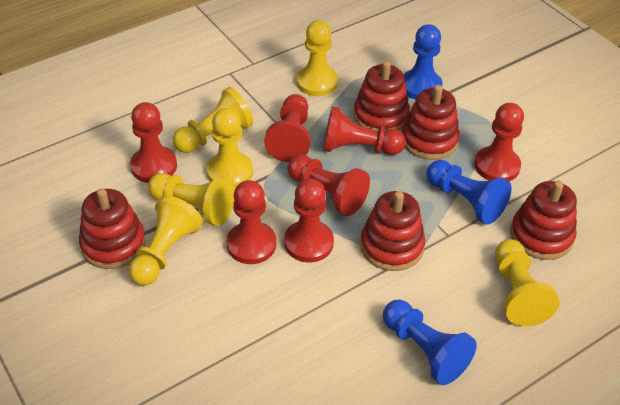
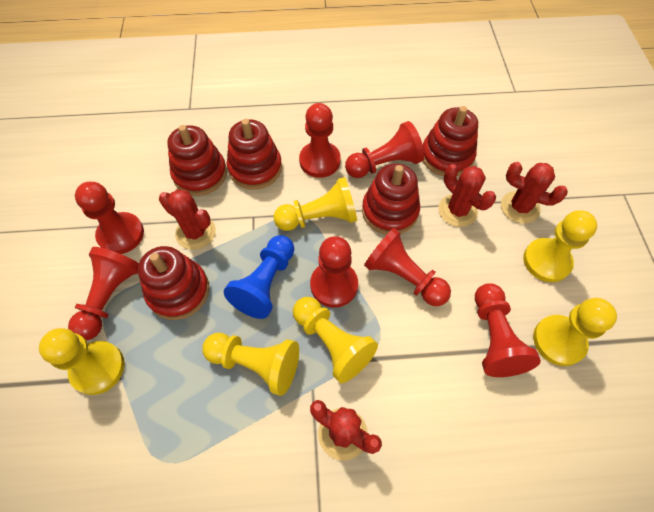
blue pawn: [383,300,477,385] [404,24,443,99] [426,160,511,225] = 3 -> [224,235,294,319] = 1
red cactus: none = 0 -> [159,189,216,250] [310,400,382,461] [438,164,496,227] [501,162,568,224] = 4

